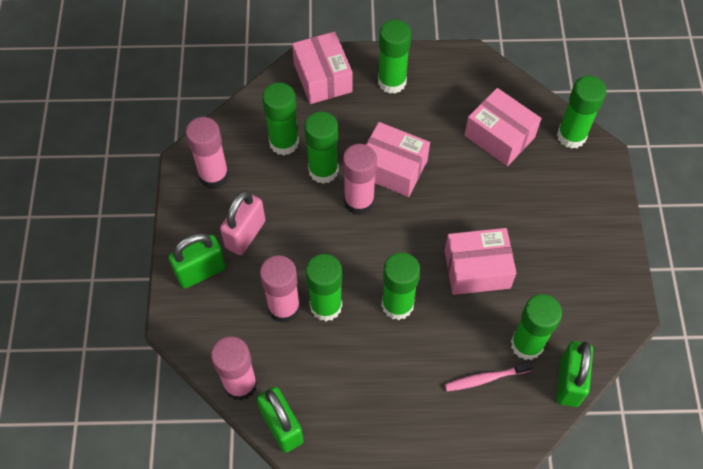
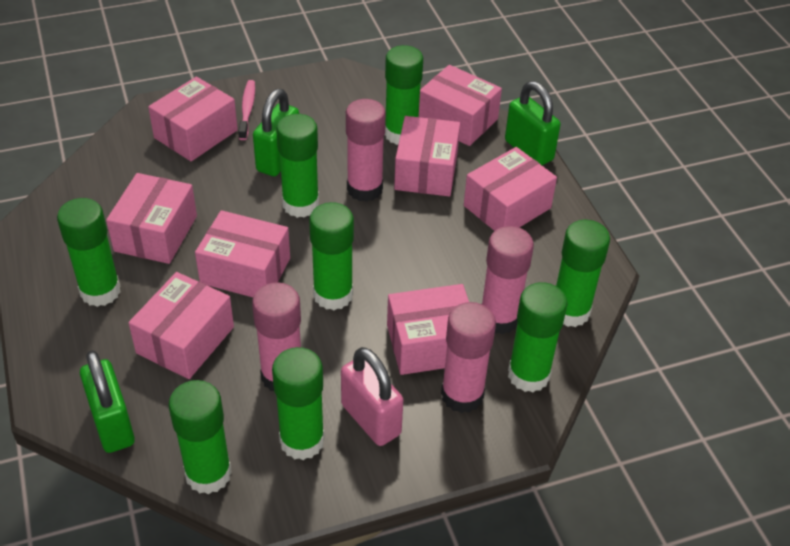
green glue stick: [262,82,299,156] [304,111,339,184] [306,254,342,321] [378,19,411,94] [382,252,420,320] [511,294,562,360] [557,76,606,149] = 7 -> [57,198,121,307] [169,380,232,494] [272,347,325,460] [276,114,319,218] [309,202,354,310] [385,45,423,145] [508,282,568,392] [556,220,610,327] = 8
pink box: [292,32,352,104] [366,122,430,197] [445,228,516,295] [464,88,541,166] = 4 -> [106,173,197,264] [128,272,234,379] [148,77,238,161] [195,210,290,297] [387,284,469,375] [394,116,460,197] [419,65,502,146] [464,147,557,231] = 8

